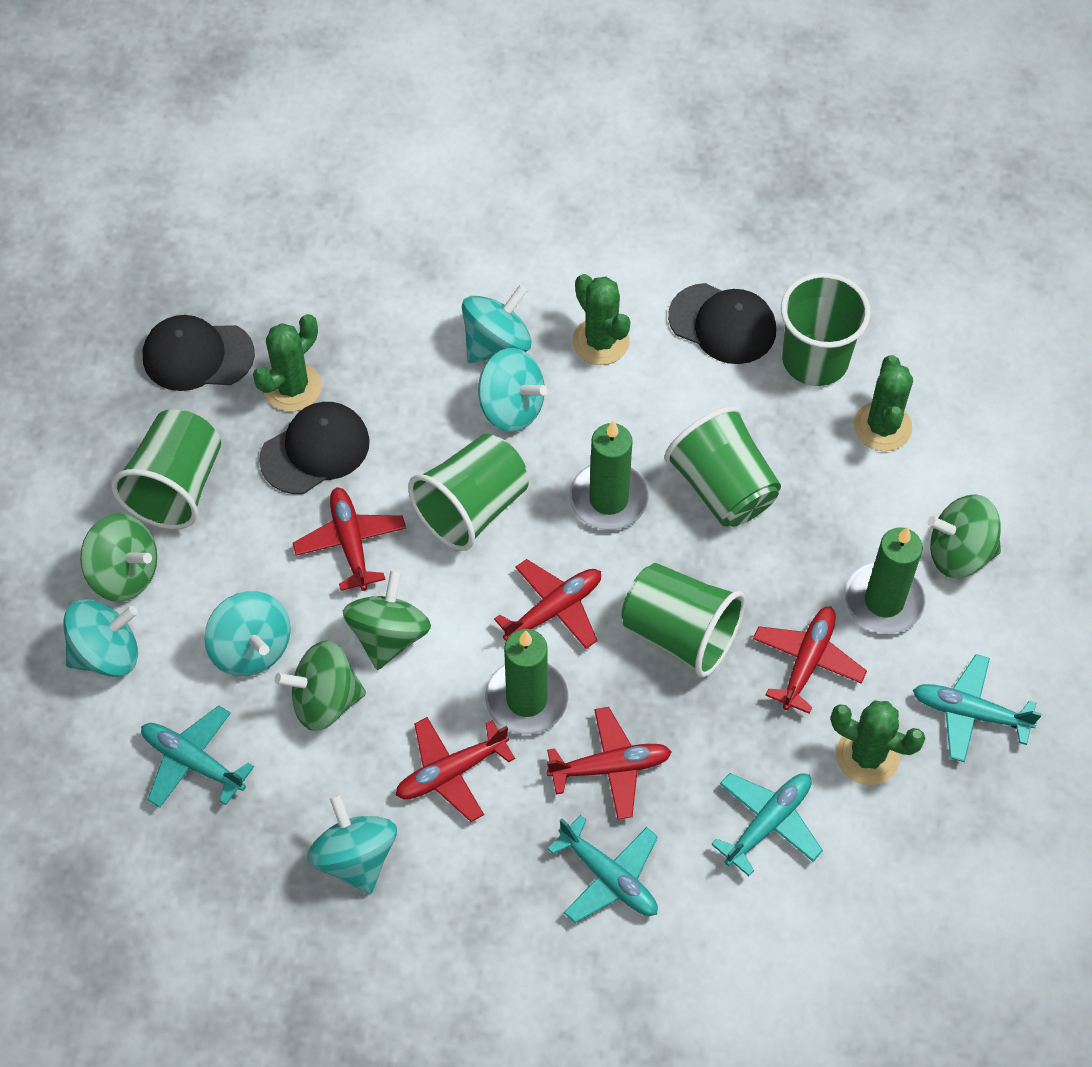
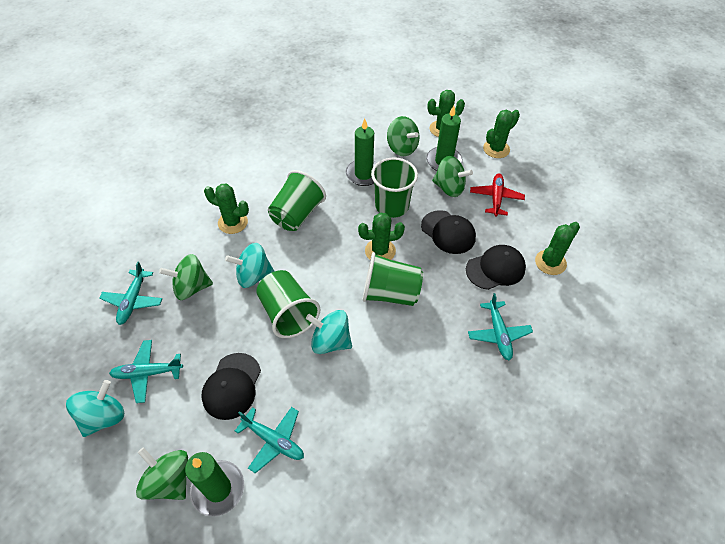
green cactus: [253,314,322,411] [572,274,630,365] [831,701,925,785] [854,355,913,451] = 4 -> [204,184,249,234] [358,213,405,260] [427,90,465,137] [483,110,520,158] [535,222,580,275] = 5
green cup: [111,409,221,529] [408,434,529,551] [622,563,745,678] [664,406,781,527] [781,273,870,386] = 5 -> [256,270,321,338] [268,170,326,231] [363,252,423,306] [371,157,418,218] = 4
red plane: [293,487,406,591] [395,717,515,822] [494,559,601,649] [546,707,672,820] [753,607,867,714] = 5 -> [470,174,525,217] = 1
turquoise spinning top: [63,599,138,677] [204,591,291,677] [307,794,397,894] [462,285,532,363] [478,348,547,432] = 5 -> [66,380,124,437] [225,243,275,288] [306,310,352,354] = 3

